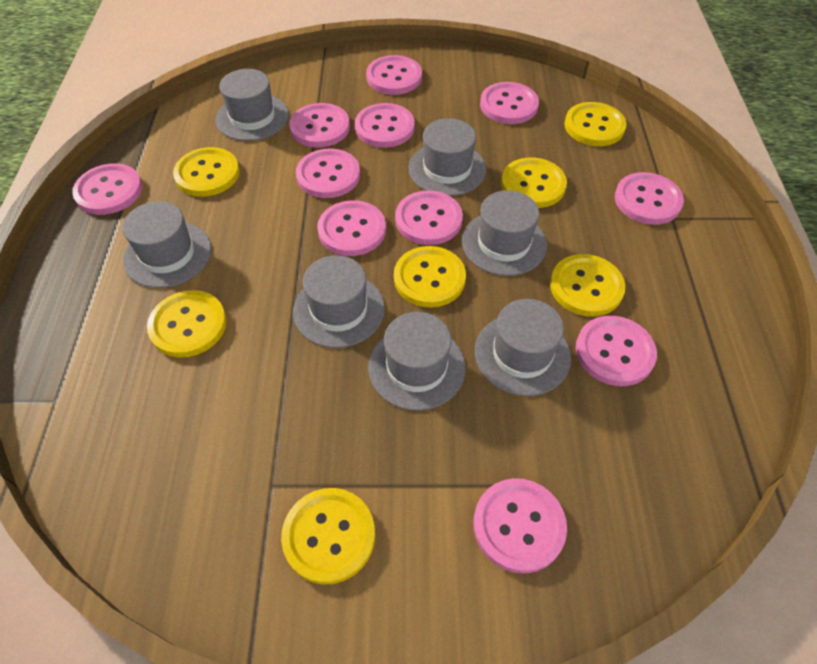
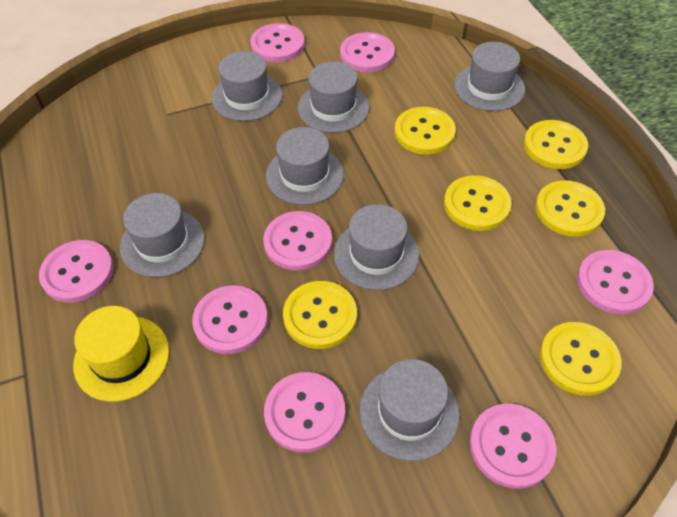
pink button: [72,163,142,215] [289,103,350,148] [296,149,360,198] [317,200,386,256] [355,103,415,148] [366,55,422,95] [395,190,463,245] [473,478,567,573] [480,82,539,124] [575,316,657,386] [615,172,684,225] = 11 -> [39,240,113,303] [192,285,268,354] [250,23,305,62] [263,211,332,271] [264,372,345,453] [340,32,395,72] [470,404,556,489] [577,250,654,314] = 8
yellow button: [147,290,227,358] [173,147,240,197] [281,488,375,585] [394,246,466,308] [501,157,567,208] [550,254,626,317] [564,102,627,146] = 7 -> [283,281,357,349] [395,107,456,154] [444,175,512,231] [524,120,588,169] [535,180,605,237] [540,322,621,396] = 6
yellow hat: none = 0 -> [73,306,169,402] = 1

